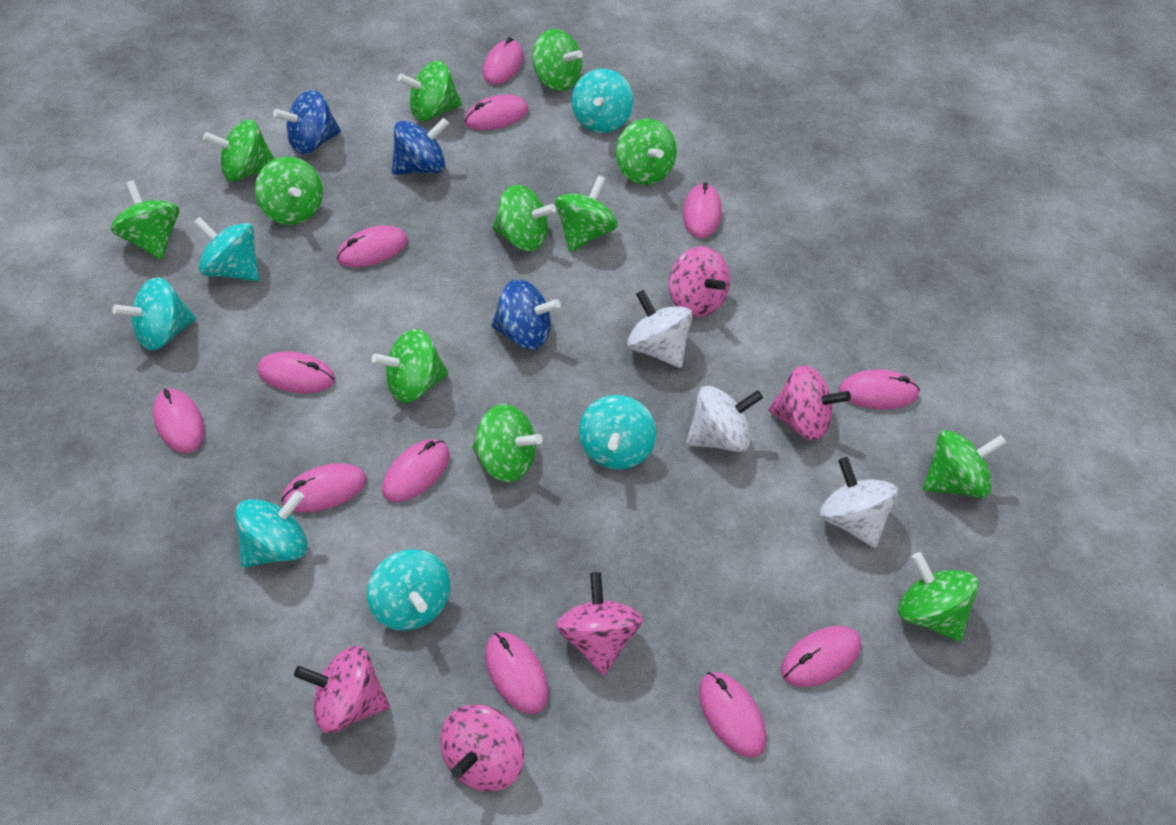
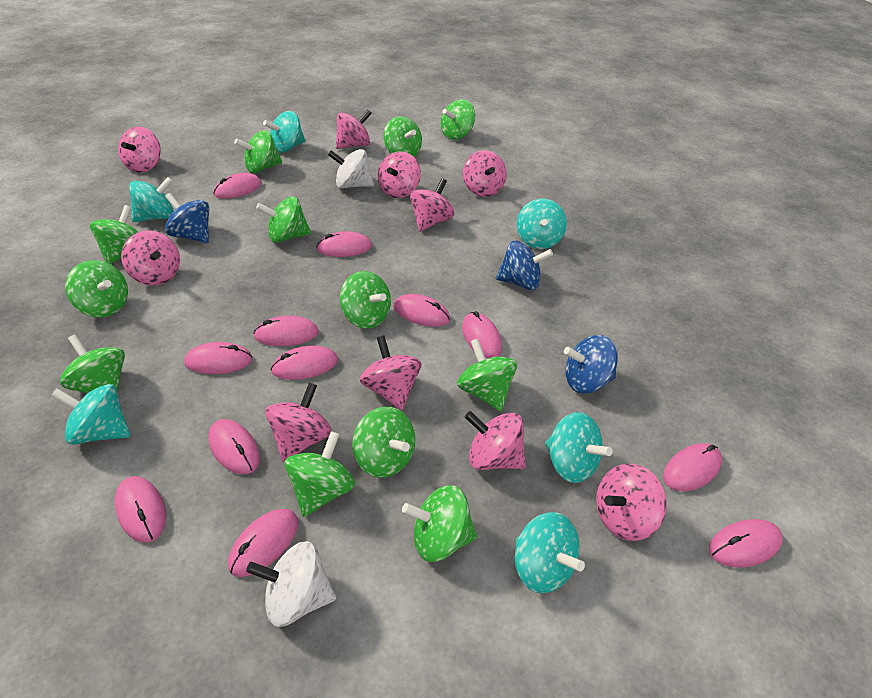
pink spinning top: [294,646,390,733] [440,704,524,792] [556,572,643,676] [669,246,730,317] [769,365,851,441] = 5 -> [118,127,161,173] [121,231,180,286] [265,383,332,462] [336,110,372,149] [360,336,422,410] [378,151,421,198] [410,179,454,232] [463,150,506,197] [465,411,526,470] [596,463,667,541] = 10
white spinning top: [627,290,692,368] [686,386,763,452] [820,457,898,548] = 3 -> [246,541,336,627] [328,149,374,189] = 2

